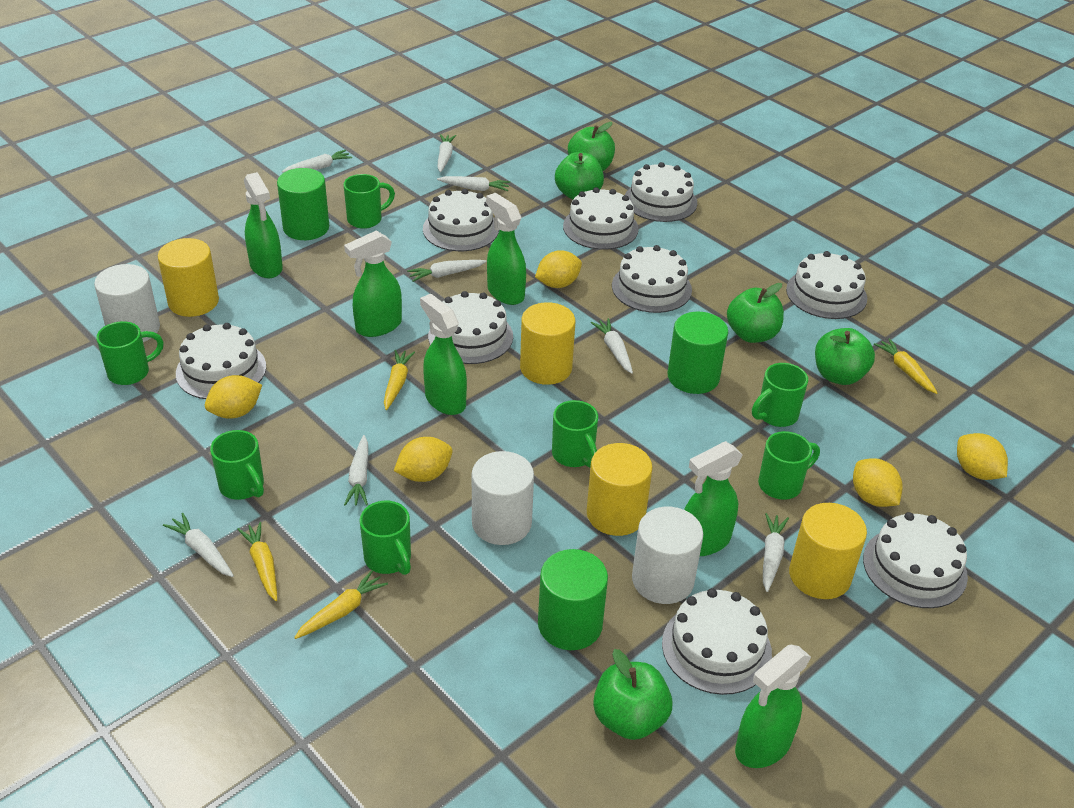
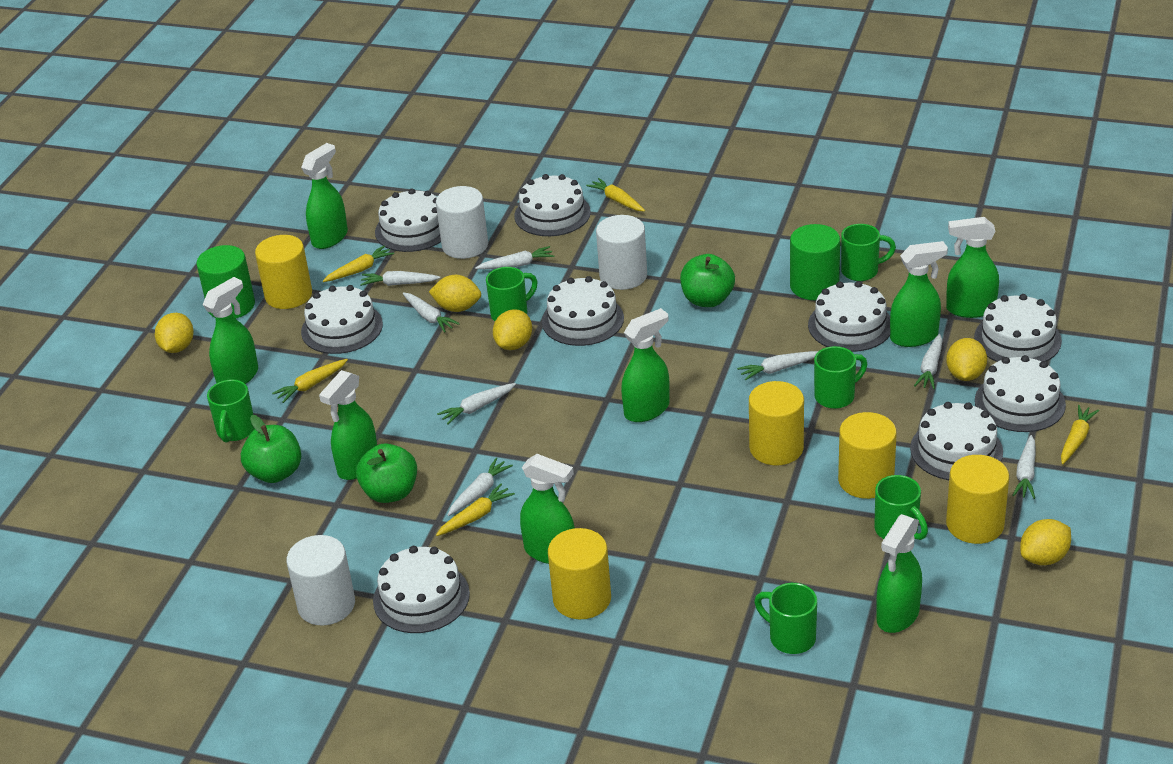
green apple: [555,152,604,200] [568,122,615,171] [593,649,673,740] [727,283,784,343] [815,328,875,385] = 5 -> [241,415,301,483] [356,444,417,503] [680,254,735,307] = 3
green cylinder: [277,168,329,240] [538,549,608,650] [668,312,728,394] = 3 -> [196,245,255,318] [790,224,840,300] = 2
green mug: [96,321,164,385] [210,430,264,500] [343,174,395,229] [360,501,411,575] [552,400,598,467] [752,363,808,427] [758,431,820,500] = 7 -> [207,380,255,443] [486,267,538,321] [754,583,817,654] [814,346,867,409] [841,224,896,281] [874,475,928,540] = 6
green spray bottle: [244,172,283,278] [344,231,402,337] [420,294,467,415] [486,193,526,305] [684,441,743,556] [735,645,811,768] = 6 -> [203,277,258,384] [301,143,348,249] [319,370,377,480] [520,454,575,564] [621,308,670,422] [876,514,922,633] [890,241,948,347] [946,217,999,318] = 8
yellow carrot: [237,522,277,601] [294,570,388,639] [384,350,415,410] [874,339,938,394] = 4 -> [272,359,348,403] [323,245,394,282] [436,484,515,536] [586,178,645,212] [1061,405,1099,464] = 5
yellow cylinder: [158,238,219,317] [520,302,575,385] [587,443,653,536] [789,503,867,599] = 4 -> [255,235,312,309] [548,528,611,619] [749,381,804,465] [838,412,897,499] [946,455,1009,544] = 5

